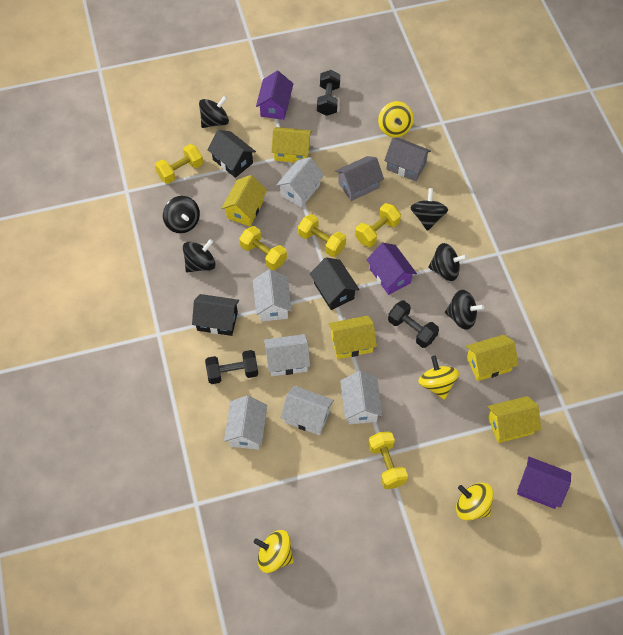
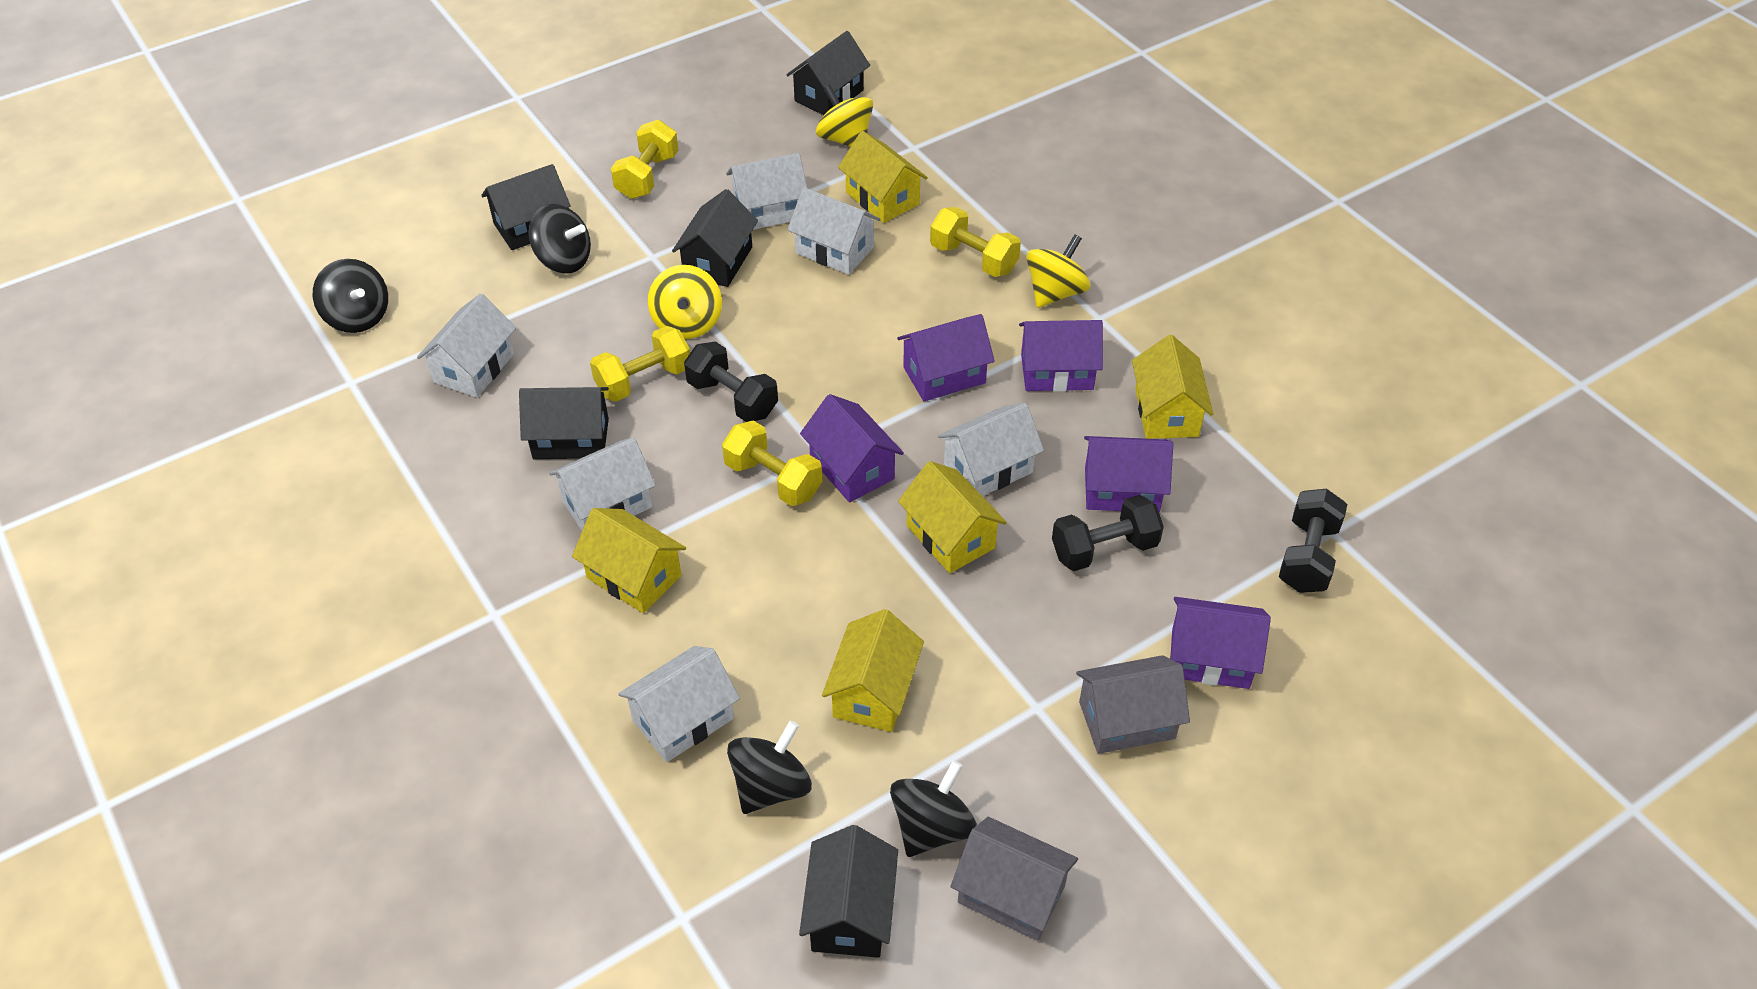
black house: [192,294,239,336] [207,130,256,178] [310,257,360,310] = 3 -> [481,164,571,250] [519,387,609,459] [672,189,758,287] [786,31,870,115] [799,825,898,958] = 5
black spinning top: [163,196,200,233] [183,239,216,273] [199,96,229,128] [410,188,448,231] [428,243,467,281] [445,290,484,330] = 6 -> [313,259,388,333] [528,204,591,274] [727,721,812,814] [890,760,977,857] = 4
purple house: [256,71,293,120] [366,243,417,295] [517,457,571,509] = 3 -> [800,394,904,503] [897,314,995,401] [1019,320,1103,392] [1084,436,1173,513] [1170,597,1271,689] = 5
yellow dumbbell: [155,144,203,184] [239,226,287,270] [298,214,346,257] [355,203,401,247] [368,431,408,489] = 5 -> [590,326,690,402] [611,120,678,199] [722,421,822,506] [930,207,1021,277] = 4
yellow spinning top: [254,530,294,573] [378,101,414,137] [418,356,459,400] [456,482,494,521] = 4 -> [648,265,722,339] [816,84,873,147] [1026,234,1090,308] = 3

